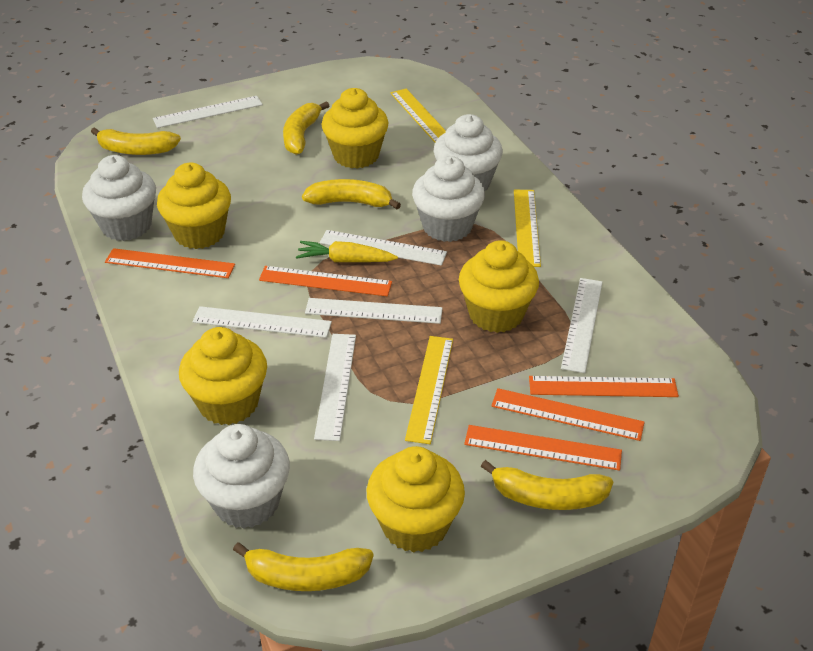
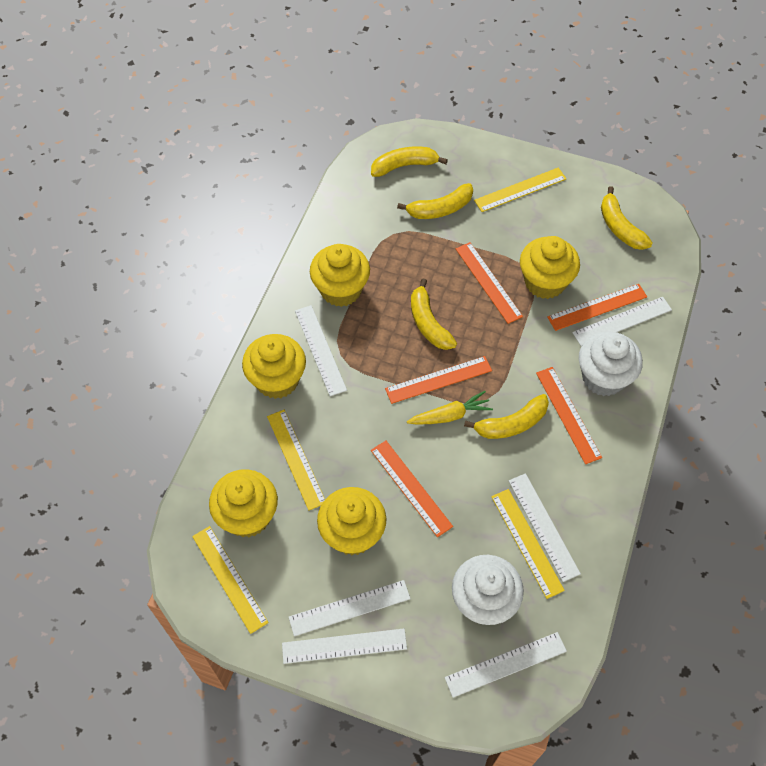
white cupcake: [82,155,156,241] [193,424,290,529] [412,156,485,242] [434,114,503,191] = 4 -> [452,555,524,625] [579,331,643,396] = 2
yellow ruler: [390,89,446,143] [405,336,453,444] [514,190,541,267] = 3 -> [192,526,269,634] [267,410,325,510] [474,167,567,212] [491,489,565,599] = 4

